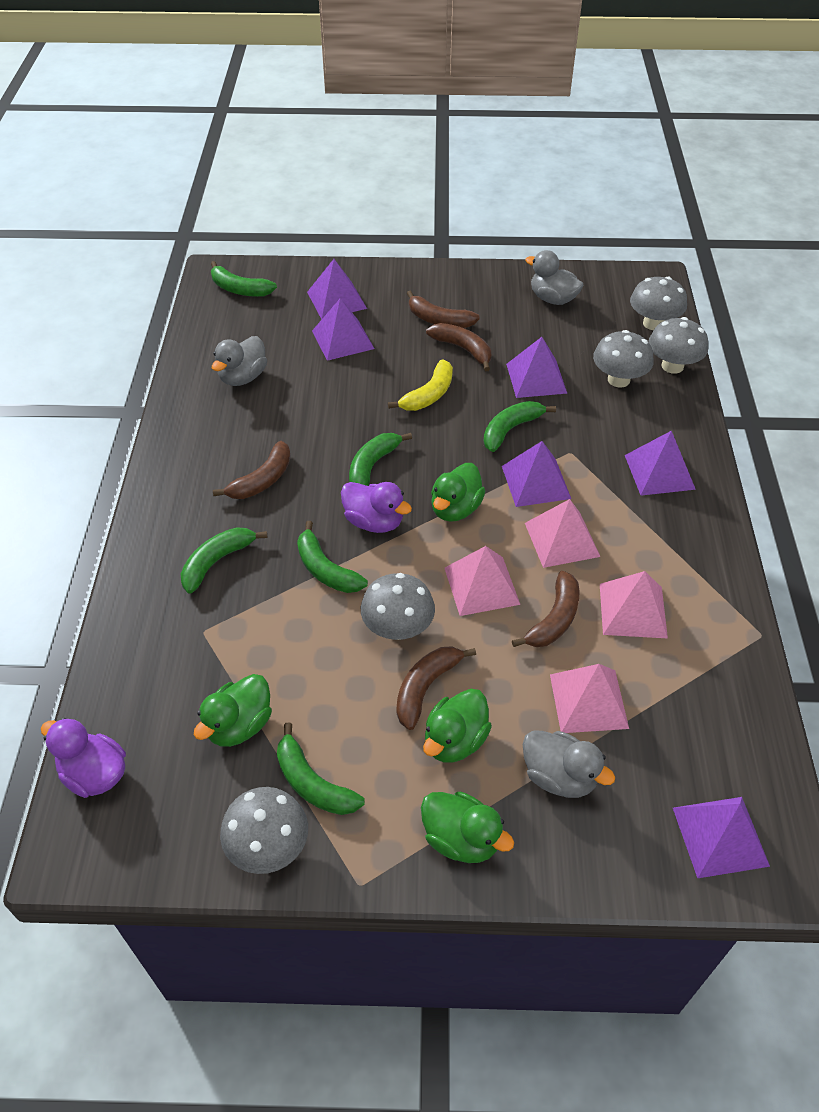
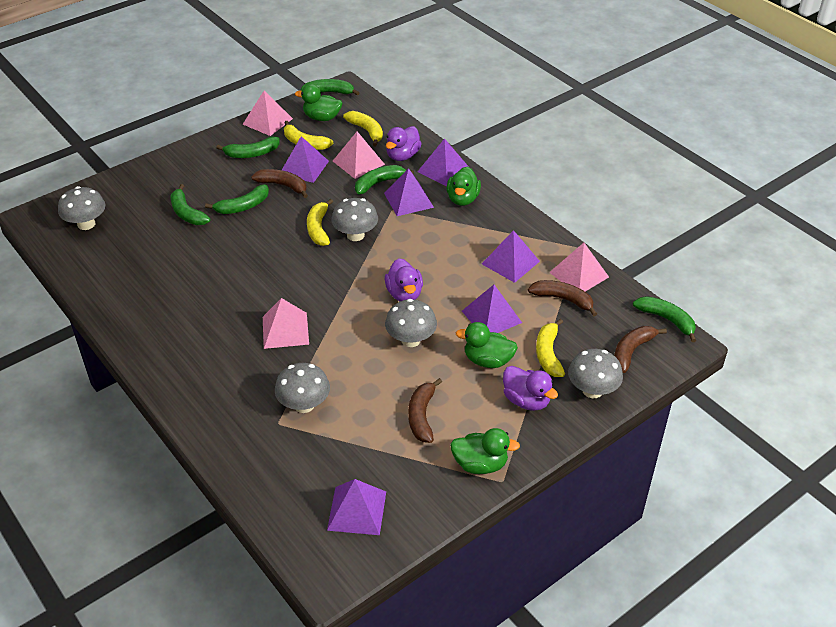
brown banana: [213,441,291,499] [397,646,476,730] [407,290,480,328] [426,323,491,371] [512,571,579,647] = 5 -> [251,169,308,198] [408,378,442,443] [528,280,597,316] [614,326,667,373] = 4
grey duck: [212,336,267,386] [523,730,615,798] [525,250,583,305] = 3 -> none = 0
purple duck: [41,718,126,798] [341,482,412,533] = 2 -> [385,258,423,301] [386,126,422,161] [503,366,558,411] = 3
yellow banana: [388,359,453,411] = 1 -> [284,121,333,150] [307,199,333,246] [343,111,383,147] [536,319,565,377] = 4

